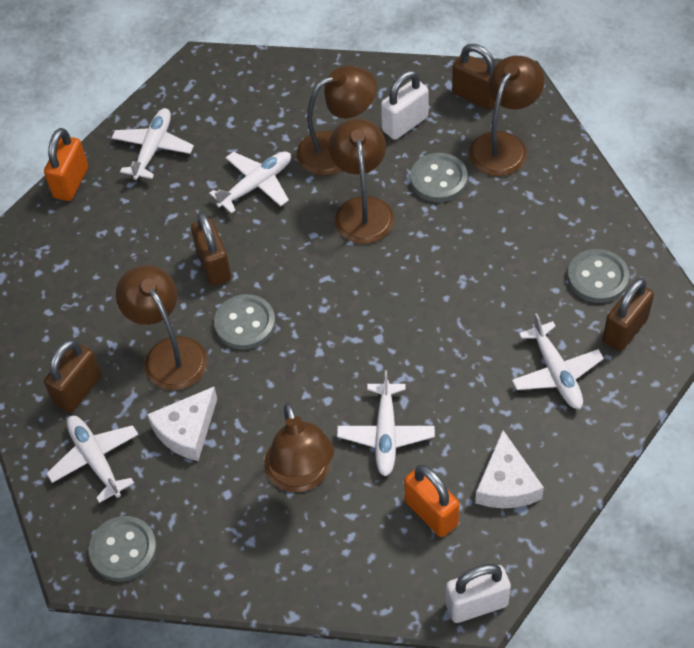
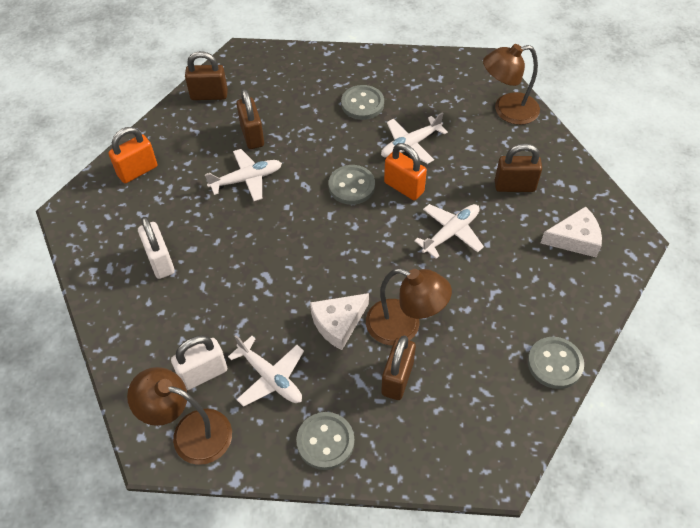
brown lamp: [116,265,208,390] [264,403,334,492] [297,66,377,175] [329,118,394,244] [469,56,544,176] = 5 -> [127,367,232,465] [366,268,452,345] [483,44,540,125] = 3
white plane: [46,416,139,503] [112,108,194,180] [209,152,291,214] [337,370,435,476] [512,313,604,409] = 5 -> [205,149,282,201] [228,335,304,407] [381,112,448,164] [414,204,484,259] = 4

